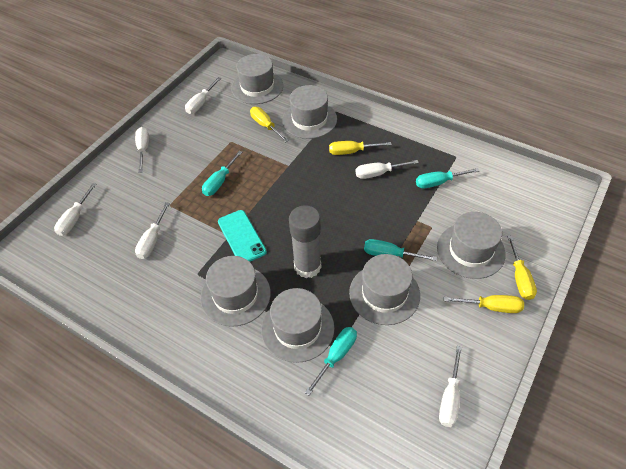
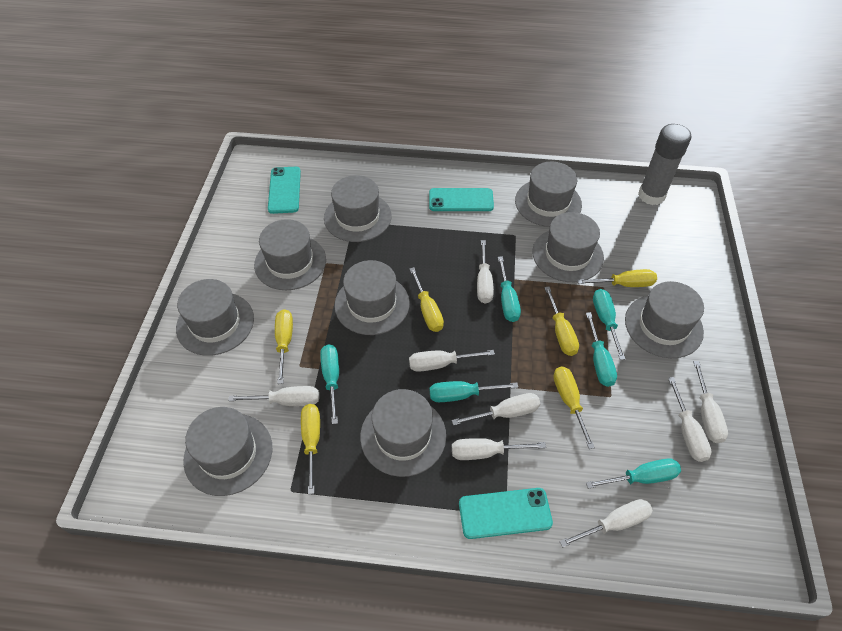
grey hat: [201,256,271,327] [231,54,283,104] [261,288,334,363] [282,85,337,139] [349,254,420,325] [437,212,506,279] = 6 -> [176,279,254,356] [183,407,273,496] [254,219,326,290] [324,175,392,242] [334,260,410,335] [360,389,446,477] [515,162,582,227] [532,212,604,282] [625,281,704,358] = 9
turquoise phone: [218,210,267,262] = 1 -> [268,167,301,214] [429,188,494,211] [459,488,553,539] = 3
turquoise screwdriver: [202,151,242,196] [305,327,357,395] [364,239,437,261] [416,168,479,188] = 4 -> [320,344,339,424] [430,381,518,402] [498,256,521,322] [586,312,617,387] [586,458,681,489] [593,289,625,360] = 6
white screwdriver: [54,183,96,236] [135,127,149,173] [135,202,170,259] [185,77,221,114] [355,160,419,179] [439,346,462,427] = 6 -> [228,386,319,406] [409,350,495,372] [452,393,540,426] [452,438,546,460] [477,240,494,304] [559,499,653,547] [668,377,712,462] [693,361,728,443] = 8
yellow screwdriver: [250,107,289,142] [329,141,392,155] [444,295,524,313] [507,236,537,300] = 4 -> [275,309,293,384] [301,404,320,494] [409,267,444,332] [544,287,579,356] [554,366,595,449] [577,269,657,287] = 6

